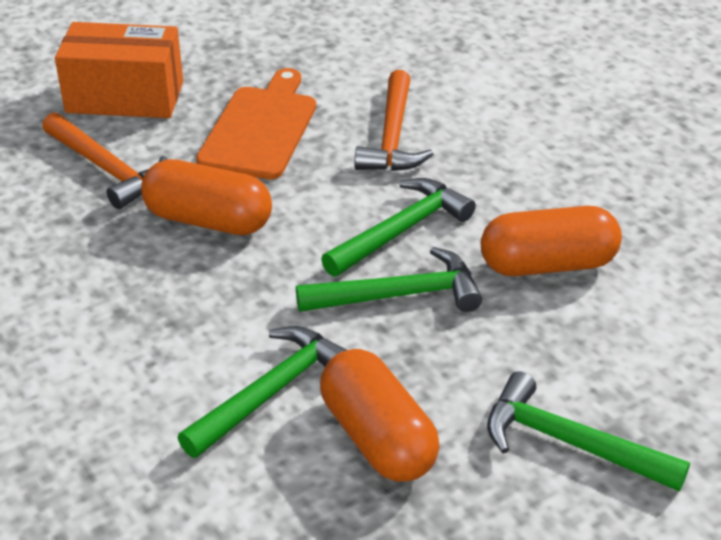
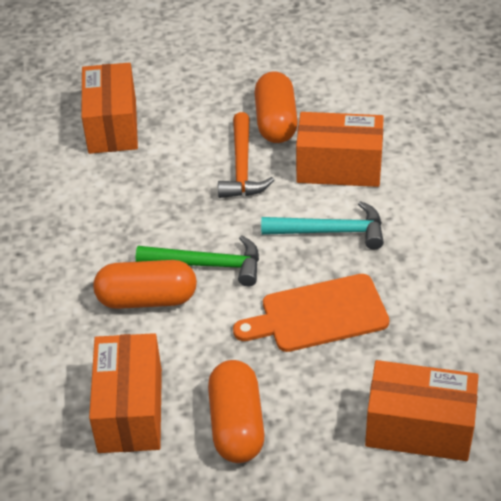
green hammer: [178,326,346,458] [296,247,482,312] [321,178,476,277] [487,371,690,491] = 4 -> [136,235,259,286] = 1
orange box: [55,22,183,118] = 1 -> [81,63,138,154] [89,333,162,453] [296,112,384,187] [365,360,479,461] = 4
orange hammer: [42,112,167,209] [354,70,434,171] = 2 -> [218,112,274,198] = 1
turquoise hammer: none = 0 -> [261,201,384,249] = 1

